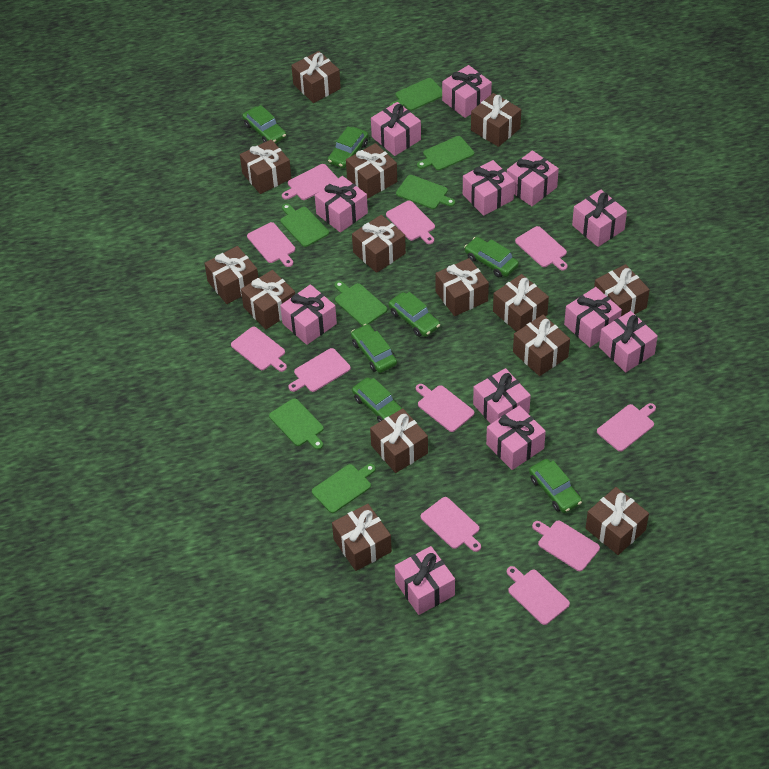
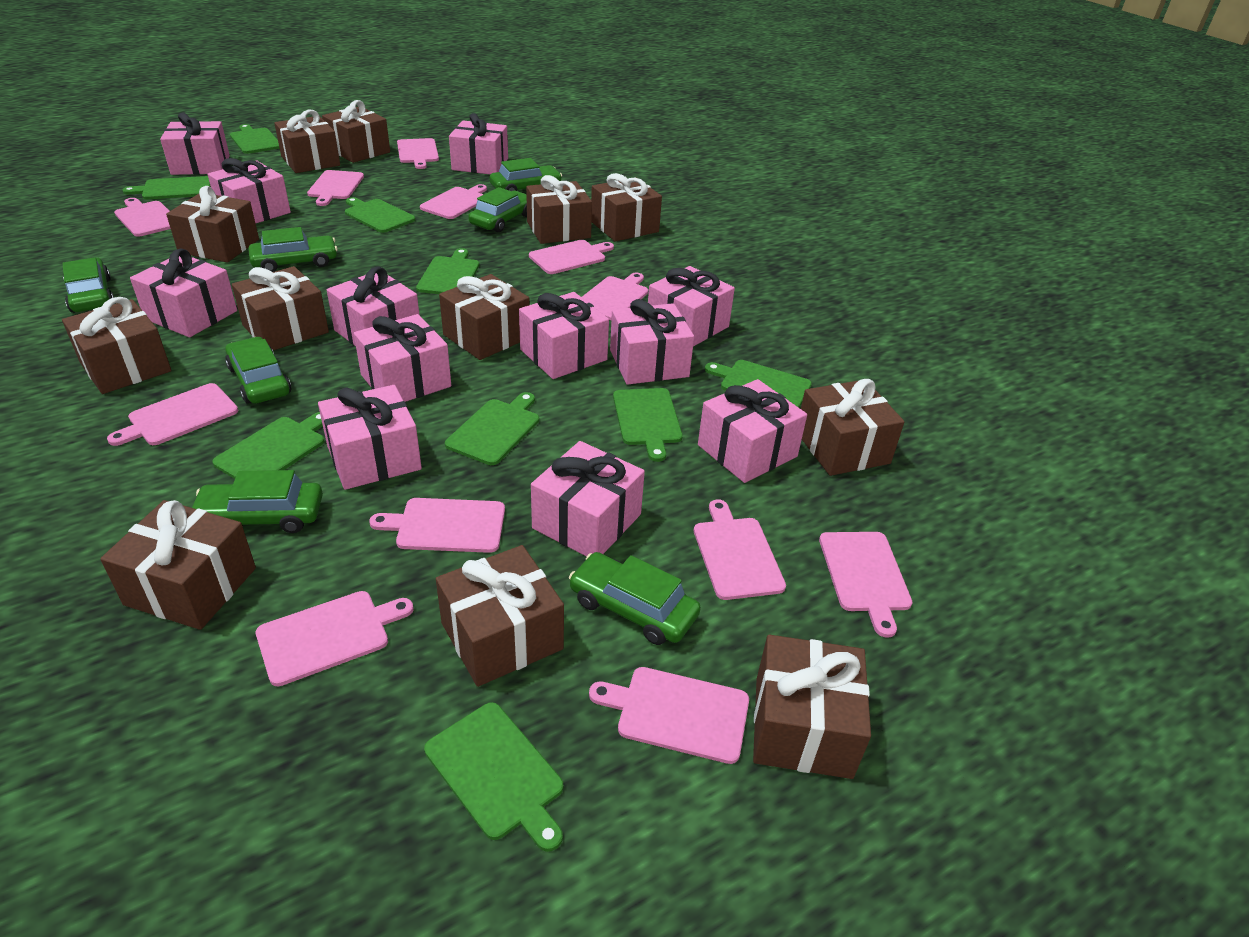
brown gift: [204,246,258,304] [240,139,292,194] [241,270,295,329] [291,51,341,103] [332,504,392,571] [346,143,397,198] [352,215,406,273] [370,408,428,473] [435,258,489,316] [471,93,521,147] [493,274,549,332] [513,315,570,376] [586,487,649,555] [594,264,650,316] = 14 -> [62,297,171,394] [100,500,256,630] [166,186,259,262] [232,266,329,350] [274,110,340,173] [322,100,390,163] [436,545,564,687] [439,274,530,360] [526,175,592,244] [591,173,662,242] [753,634,871,779] [801,379,905,476] = 12
green cutting board: [269,398,324,450] [280,203,329,247] [312,464,376,513] [334,281,387,326] [390,78,442,111] [396,175,455,209] [417,136,474,170] = 7 -> [123,176,211,199] [212,412,325,479] [230,124,280,154] [345,197,415,233] [416,248,479,294] [424,702,563,852] [445,392,539,465] [613,388,683,462] [705,360,812,408] = 9
pink cutting board: [231,327,287,372] [247,222,295,267] [282,164,338,200] [288,348,351,392] [386,201,435,244] [416,384,474,432] [421,497,481,552] [507,566,570,625] [515,226,568,271] [532,520,600,571] [597,403,656,452] = 11 -> [107,383,238,446] [114,198,171,237] [256,591,414,686] [307,170,364,206] [369,498,505,553] [397,138,439,169] [420,184,487,219] [529,240,614,274] [582,272,648,320] [589,667,749,764] [694,500,786,600] [819,532,913,638] = 12

